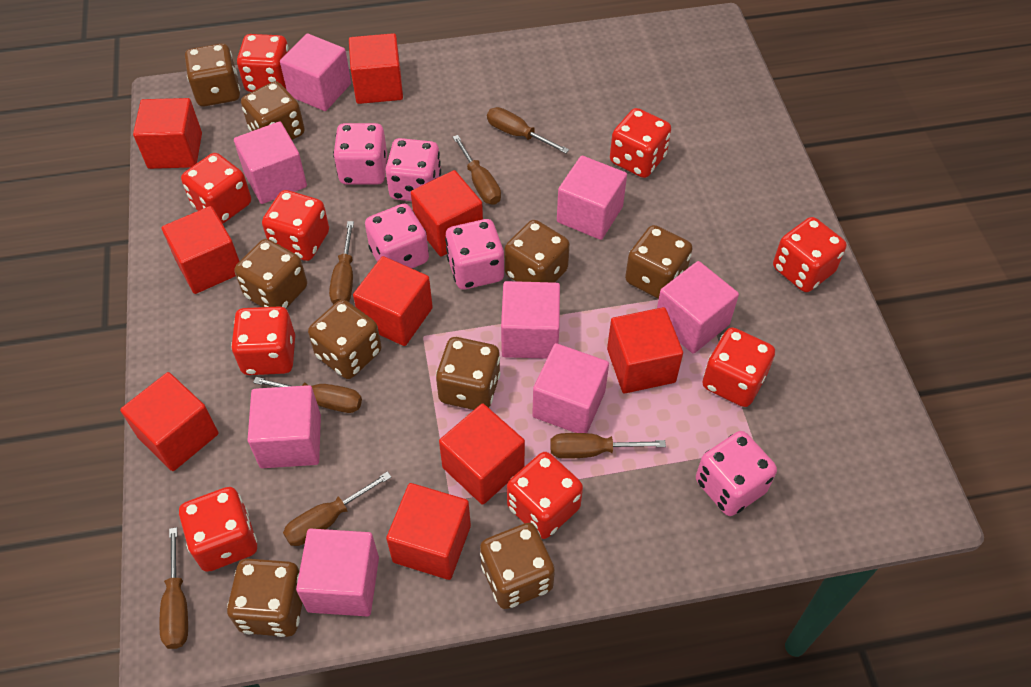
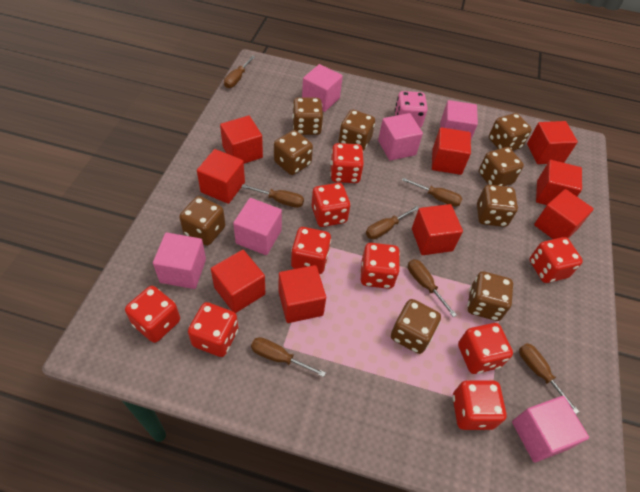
pink cube: [234,121,307,204] [248,385,321,468] [280,33,351,111] [296,529,379,616] [501,281,560,359] [532,343,609,433] [557,156,627,240] [657,261,739,354] = 8 -> [153,233,206,289] [233,198,282,255] [302,64,343,112] [378,113,423,161] [440,100,478,139] [512,396,589,463] = 6
pink dice: [333,123,387,185] [365,203,429,268] [385,138,441,201] [445,219,504,289] [696,431,777,516] = 5 -> [394,91,428,128] = 1

